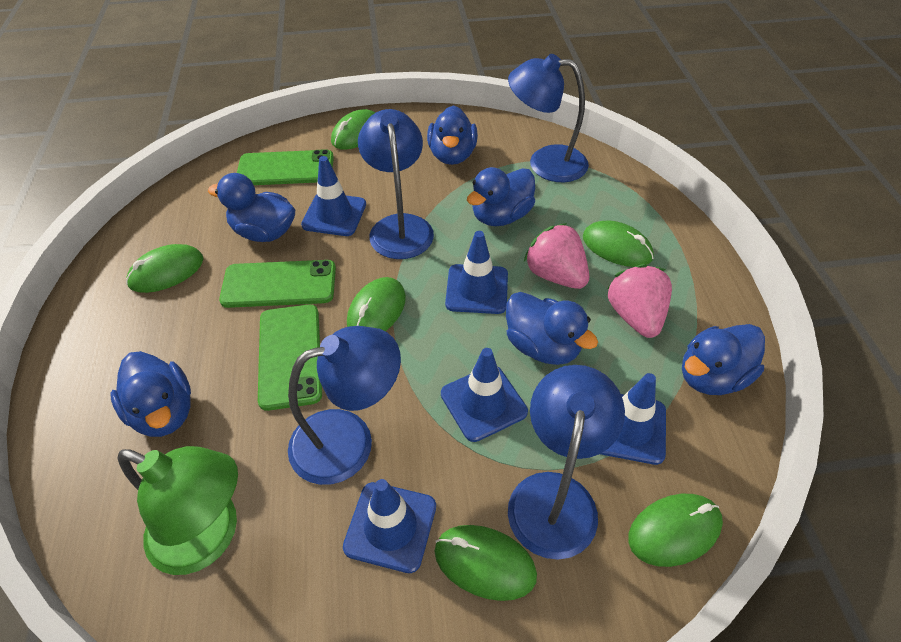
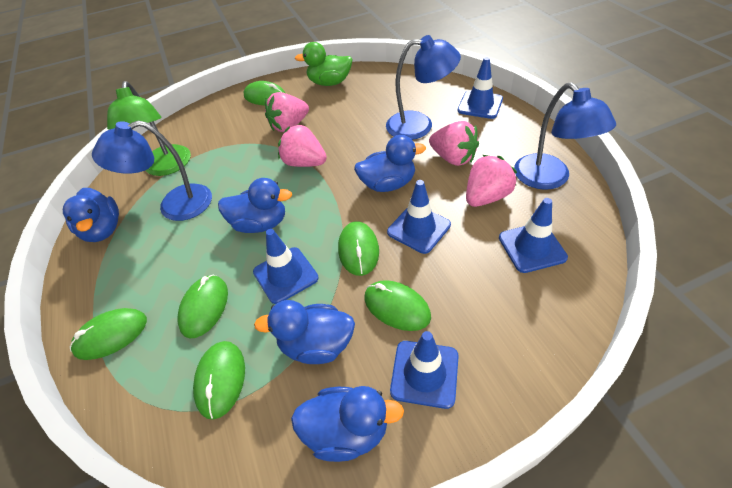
blue duck: [111,351,191,437] [208,173,295,242] [427,105,478,165] [467,167,535,226] [506,292,598,365] [682,324,765,395] = 6 -> [63,188,119,242] [218,178,292,233] [254,300,355,364] [291,386,404,462] [354,135,426,192] = 5
blue lamp: [288,326,401,485] [358,109,434,259] [508,54,589,182] [508,365,625,560] = 4 -> [92,120,212,221] [386,35,461,140] [514,82,616,190] = 3
green duck: none = 0 -> [295,42,353,86] = 1
green phone: [219,260,336,308] [237,149,334,185] [258,304,322,411] = 3 -> none = 0
pink strawberry: [524,223,589,289] [607,264,672,338] = 2 -> [265,92,309,132] [278,124,327,167] [429,121,479,166] [466,155,517,207] = 4

